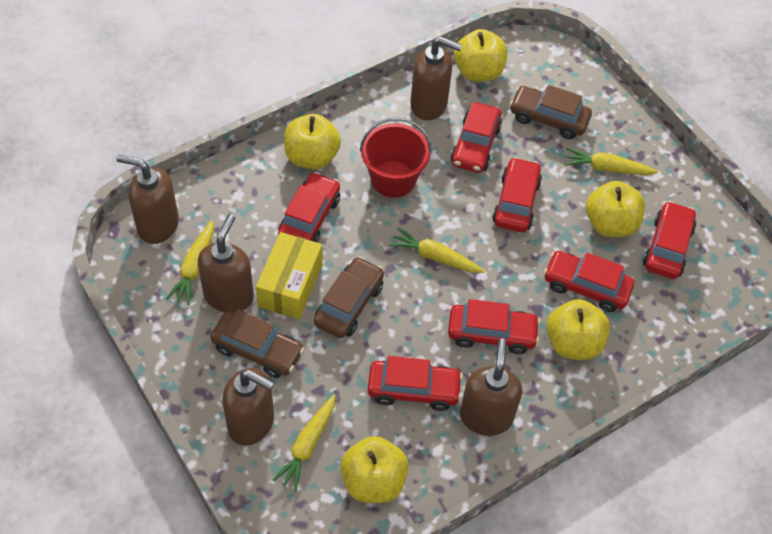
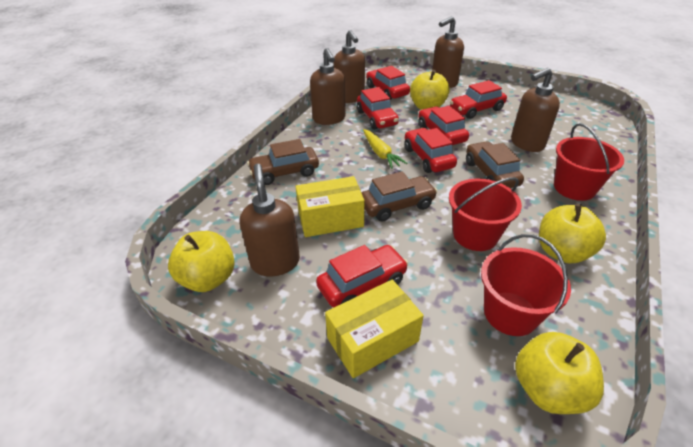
red bucket: [360,118,431,198] = 1 -> [449,177,522,251] [481,234,571,336] [554,123,624,201] = 3
red car: [278,172,340,243] [368,356,463,411] [448,299,540,354] [450,102,502,173] [492,157,542,232] [544,251,634,312] [643,201,696,279] = 7 -> [316,245,409,307] [357,87,399,130] [366,66,410,100] [404,128,457,173] [418,106,469,145] [450,80,507,119] = 6
yellow apple: [284,114,341,169] [341,436,409,503] [454,29,508,82] [547,299,610,360] [586,181,645,237] = 5 -> [168,231,235,292] [410,70,450,110] [515,332,604,414] [539,204,606,264] = 4
yellow box: [256,232,322,319] = 1 -> [295,176,364,237] [325,279,424,378] = 2
yellow carrot: [166,220,214,305] [272,395,335,491] [389,228,485,273] [564,148,658,175] = 4 -> [363,129,407,169] = 1

